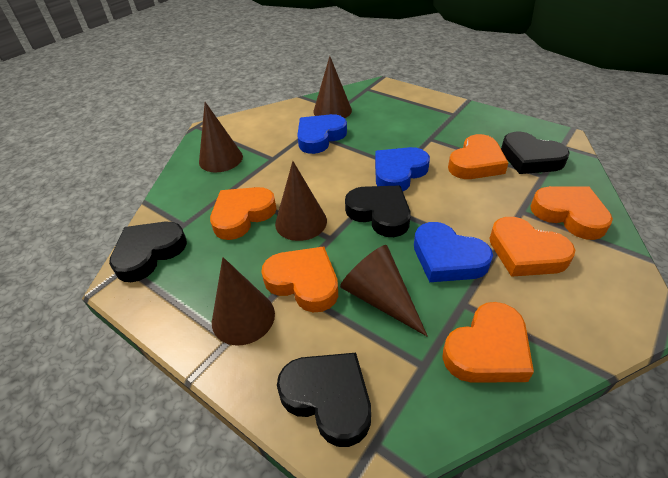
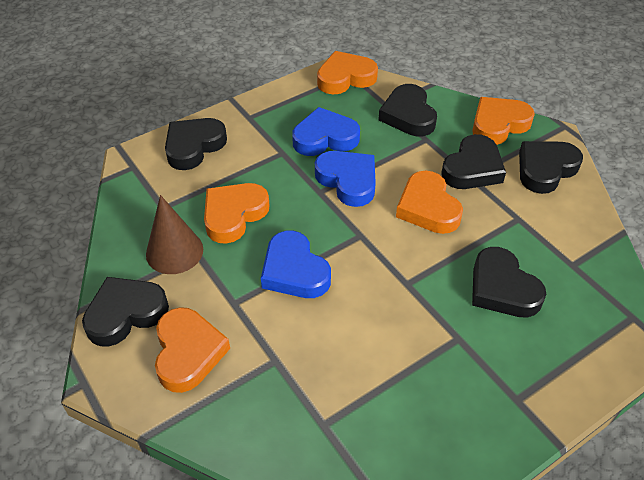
black heart: [109,222,187,282] [277,353,371,447] [345,186,411,237] [501,132,570,174] = 4 -> [82,277,169,347] [165,118,227,170] [378,84,437,136] [441,134,506,189] [472,247,546,318] [519,141,583,194] = 6
brown cone: [199,102,243,172] [212,257,275,346] [275,161,327,241] [313,56,352,118] [340,245,428,337] = 5 -> [146,195,203,274] = 1
orange heart: [210,187,277,240] [261,246,338,312] [442,302,534,383] [448,134,508,179] [489,217,575,277] [531,186,613,240] = 6 -> [155,307,230,393] [204,183,270,244] [317,51,378,94] [396,171,463,234] [472,97,535,145] = 5

